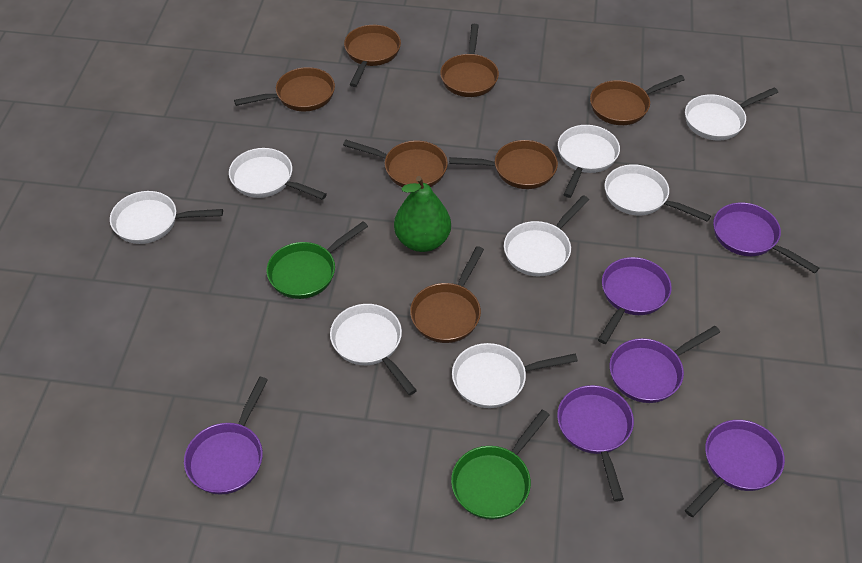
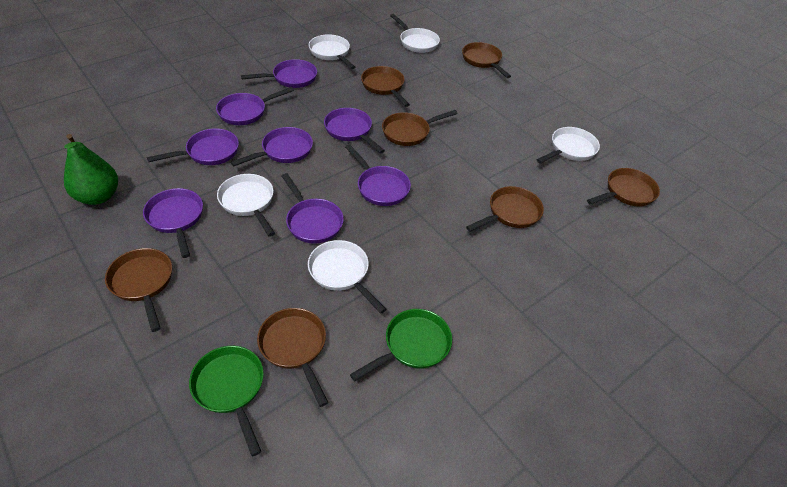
purple pan: [184,377,268,495] [557,385,634,502] [598,257,672,344] [610,326,720,403] [685,420,785,517] [713,203,819,273] = 6 -> [143,188,203,258] [147,129,239,165] [216,87,294,125] [231,127,313,166] [241,59,317,88] [282,173,344,244] [324,108,385,154] [345,145,411,206] = 8
white pan: [110,191,223,244] [229,148,327,200] [330,304,417,395] [452,343,578,408] [504,195,589,277] [558,125,620,198] [604,164,711,222] [685,87,778,140] = 8 -> [217,174,275,237] [308,240,387,314] [309,34,355,69] [390,14,440,53] [537,127,600,164] = 5

